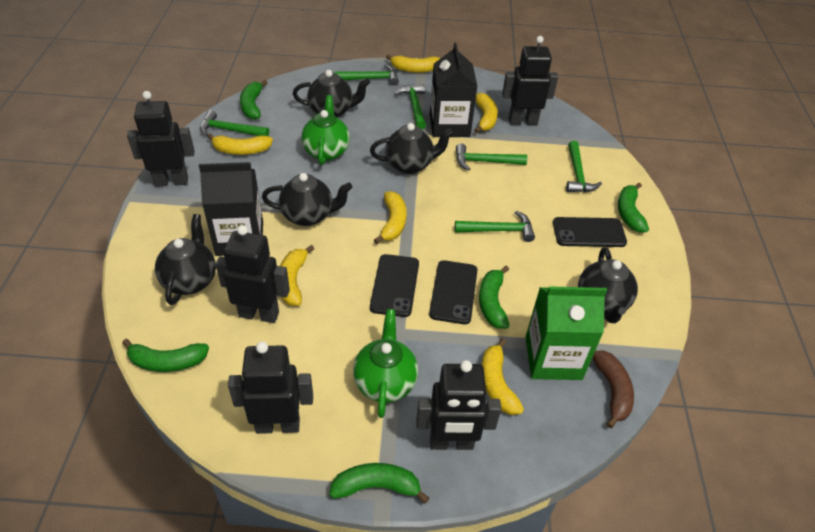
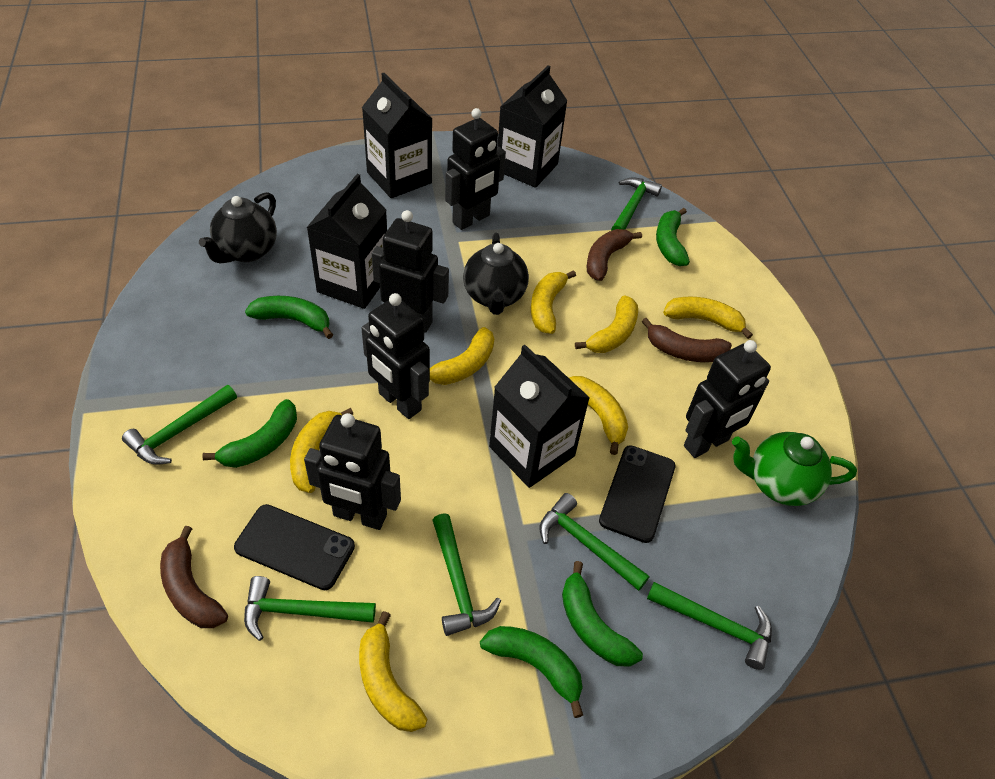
black carton: [199,162,263,256] [430,43,478,137] = 2 -> [306,174,387,309] [362,73,432,198] [489,345,590,488] [497,65,567,188] = 4
black phone: [370,254,419,317] [429,260,477,324] [553,217,627,247] = 3 -> [234,504,355,590] [599,445,675,543] = 2
black teapot: [155,214,216,305] [262,173,352,226] [293,70,370,118] [370,123,454,174] [578,247,638,323] = 5 -> [199,192,277,263] [463,233,529,315] = 2
brown banana: [592,350,634,428] = 1 -> [160,526,228,628] [586,229,642,281] [642,318,732,362] = 3
green carton: [525,286,607,380] = 1 -> none = 0
green teapot: [301,95,350,165] [353,309,418,418] = 2 -> [732,432,857,506] = 1
yellow banana: [207,133,273,155] [280,245,314,306] [374,191,407,244] [386,54,441,73] [474,93,498,133] [482,338,524,415] = 6 -> [290,408,353,493] [359,611,427,732] [430,327,494,385] [531,270,576,334] [569,376,628,455] [575,295,638,353] [663,297,753,339] = 7

